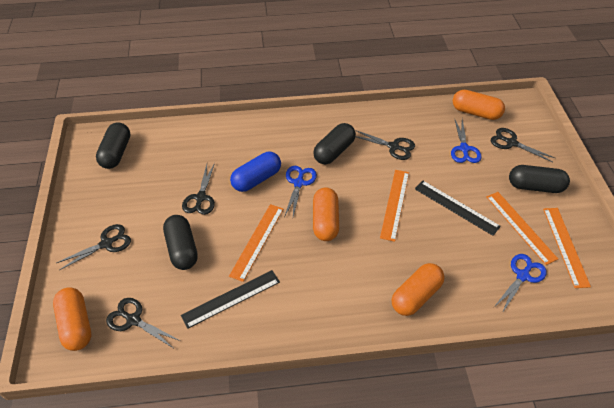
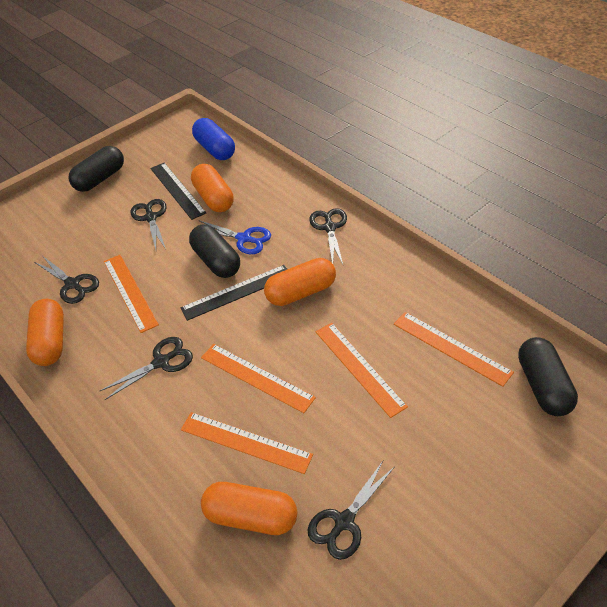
black capsule: [96,122,130,169] [163,215,198,270] [313,123,356,164] [509,165,570,193] = 4 -> [69,146,124,192] [189,224,240,278] [518,337,578,416] = 3
blue scissors: [284,166,317,217] [451,118,481,163] [494,254,547,313] = 3 -> [194,220,271,254] = 1
orange ruler: [229,204,283,282] [380,170,409,242] [487,192,558,265] [543,208,591,288] = 4 -> [104,255,159,333] [181,412,313,474] [201,344,316,413] [316,323,408,418] [394,312,514,387] = 5

